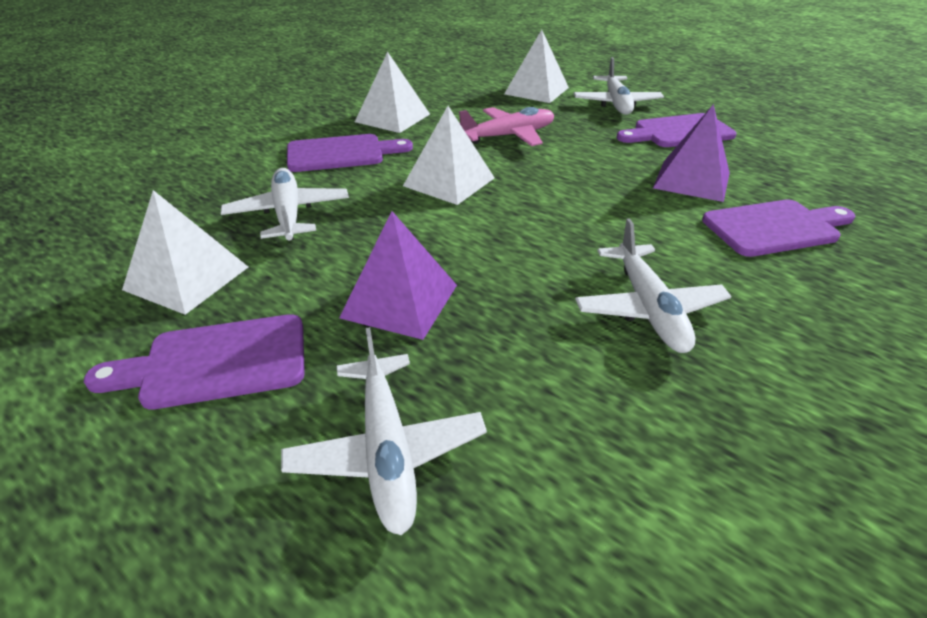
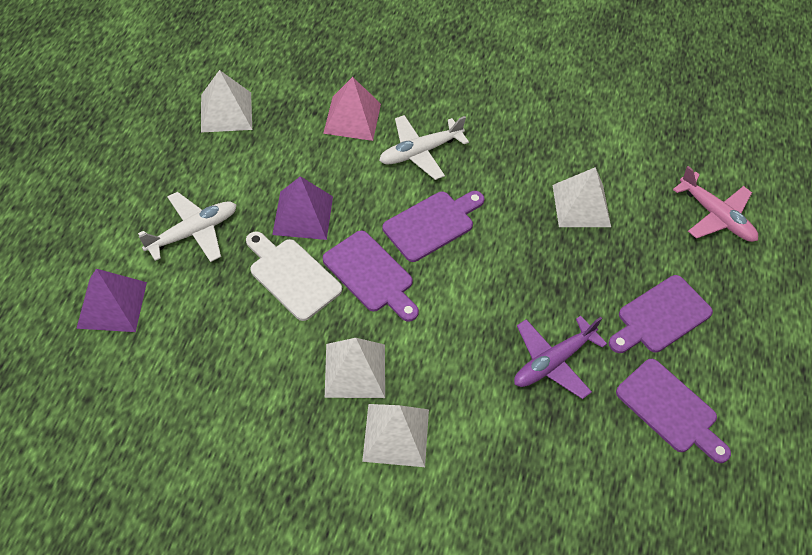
pink pyramid: none = 0 -> [323,77,381,141] = 1
purple plane: none = 0 -> [514,316,607,399] = 1
white cutting board: none = 0 -> [246,231,342,321] = 1
white plane: [221,168,349,240] [281,327,487,536] [574,57,664,115] [575,219,731,353] = 4 -> [138,192,237,262] [379,115,469,180] = 2

